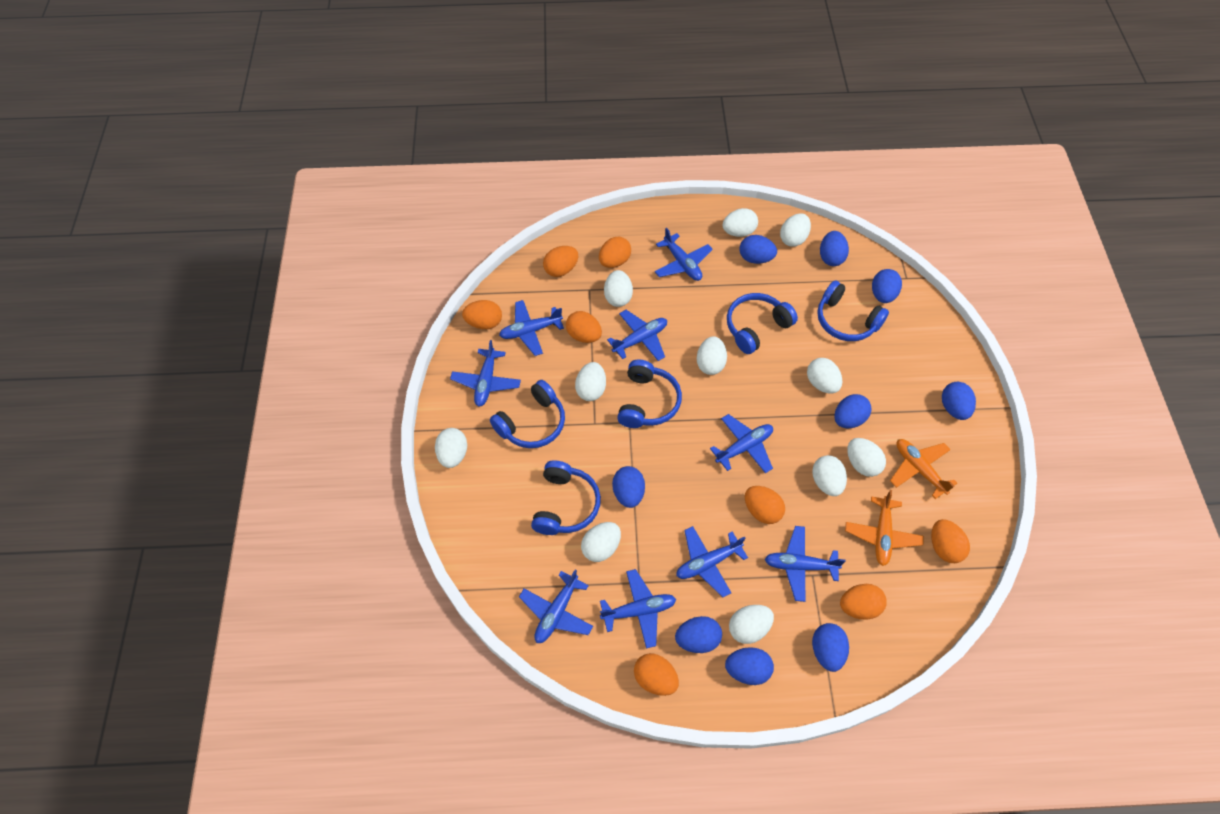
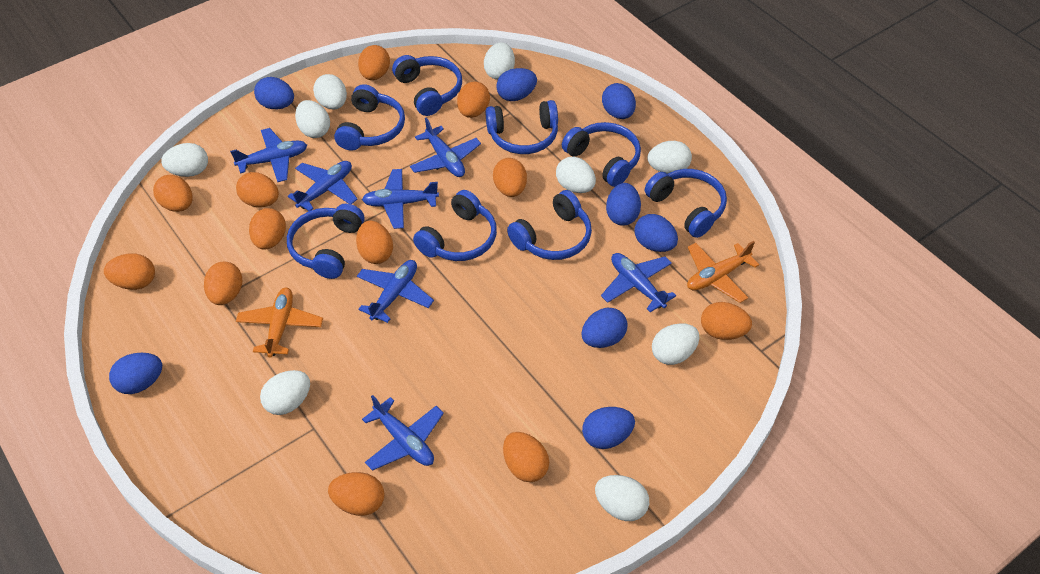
blue egg: [612,466,645,508] [675,616,722,653] [725,647,774,685] [739,235,777,264] [812,623,849,672] [820,231,849,266] [834,394,871,428] [872,269,902,303] [942,382,976,420] = 9 -> [109,353,162,394] [254,77,294,109] [496,68,537,101] [581,308,627,348] [582,407,635,449] [602,83,636,119] [606,183,641,226] [634,214,678,252] = 8
blue headphones: [490,380,565,448] [531,460,601,535] [617,360,682,428] [727,293,798,354] [817,280,889,341] = 5 -> [287,204,364,279] [334,84,405,151] [392,55,462,116] [413,190,497,261] [486,100,558,154] [507,190,592,260] [562,122,641,187] [645,169,727,238] = 8
blue plane: [450,340,521,407] [499,300,564,356] [519,570,593,643] [600,569,676,649] [607,310,667,361] [655,228,713,281] [676,526,748,597] [710,414,773,473] [765,526,845,602] = 9 -> [230,128,307,182] [288,161,357,211] [357,260,434,323] [362,169,439,229] [362,395,444,471] [410,118,481,177] [601,253,676,312] = 7
orange egg: [462,300,502,329] [543,246,578,277] [566,311,602,343] [599,237,631,268] [634,653,679,696] [745,486,785,524] [840,584,887,620] [931,519,970,563] = 8 -> [104,253,155,290] [153,175,193,212] [204,262,242,305] [236,172,279,207] [249,208,286,250] [328,472,385,516] [356,221,393,264] [358,45,390,80] [457,81,490,118] [493,158,527,197] [503,432,549,482] [701,302,752,340] = 12
white egg: [435,428,467,468] [575,362,606,401] [581,522,621,562] [604,270,633,307] [697,336,727,375] [722,208,758,237] [729,605,774,644] [780,213,811,247] [807,358,842,394] [812,455,847,496] [847,438,886,477] = 11 -> [161,143,208,177] [260,370,310,415] [295,100,330,138] [313,74,347,109] [484,42,515,80] [556,157,596,193] [595,475,649,521] [647,141,692,174] [652,323,700,365] = 9

